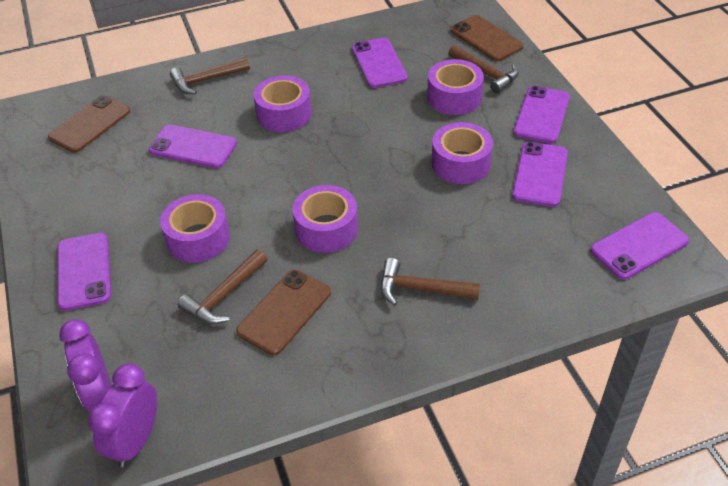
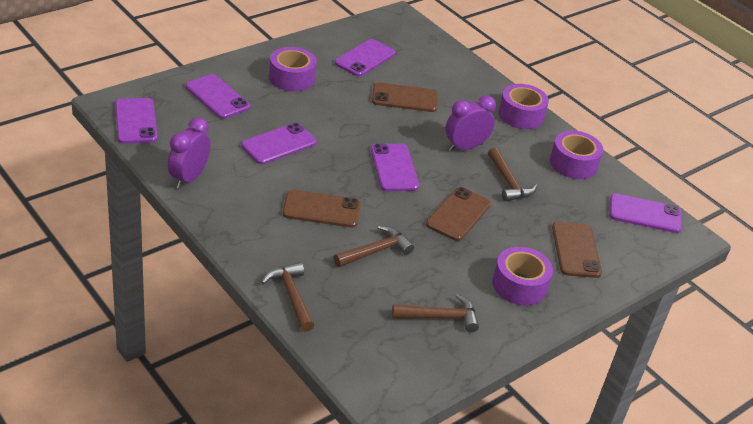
brown phone: [48,95,130,153] [236,270,331,355] [450,15,524,61] = 3 -> [283,190,361,228] [372,82,438,112] [426,187,491,241] [552,222,602,278] = 4
purple tape: [160,194,230,263] [254,75,312,132] [292,185,358,253] [427,59,484,115] [432,122,493,184] = 5 -> [269,47,317,92] [492,247,553,305] [499,84,549,129] [550,131,603,179] = 4

